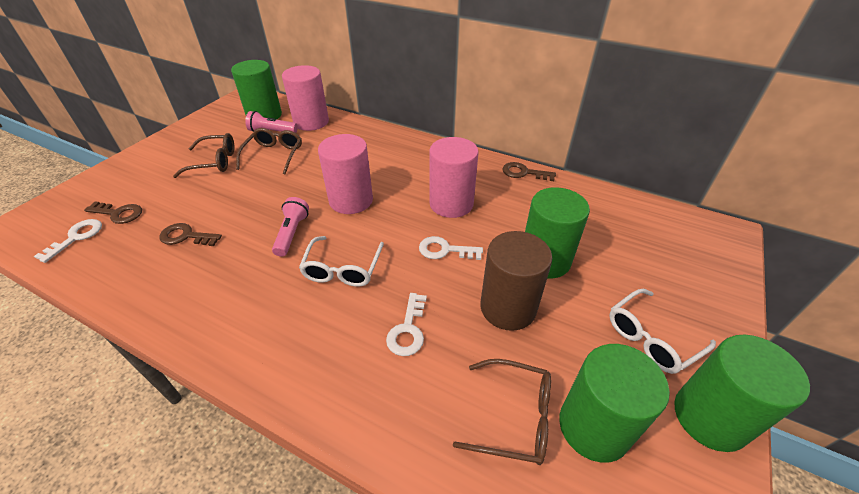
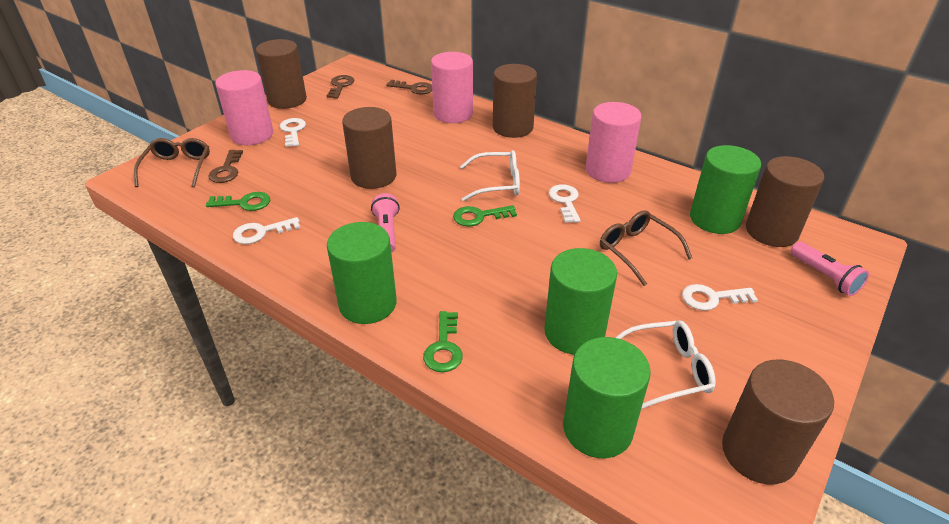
brown cylinder: [480,231,552,331] = 1 -> [256,39,307,109] [342,107,396,189] [493,64,537,138] [722,360,834,485] [746,156,824,247] = 5
brown glasses: [173,133,235,178] [236,128,302,174] [453,359,551,465] = 3 -> [134,138,210,187] [600,210,692,286] = 2
green key: none = 0 -> [206,192,270,211] [423,311,463,372] [453,205,517,226] = 3
white key: [34,219,102,263] [386,293,427,356] [419,236,483,260] = 3 -> [233,217,300,244] [280,118,306,147] [549,184,581,223] [682,284,758,311] = 4

